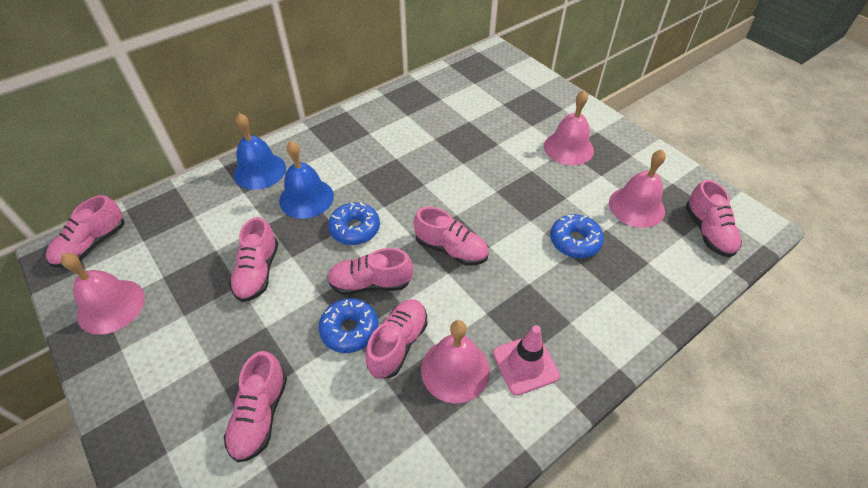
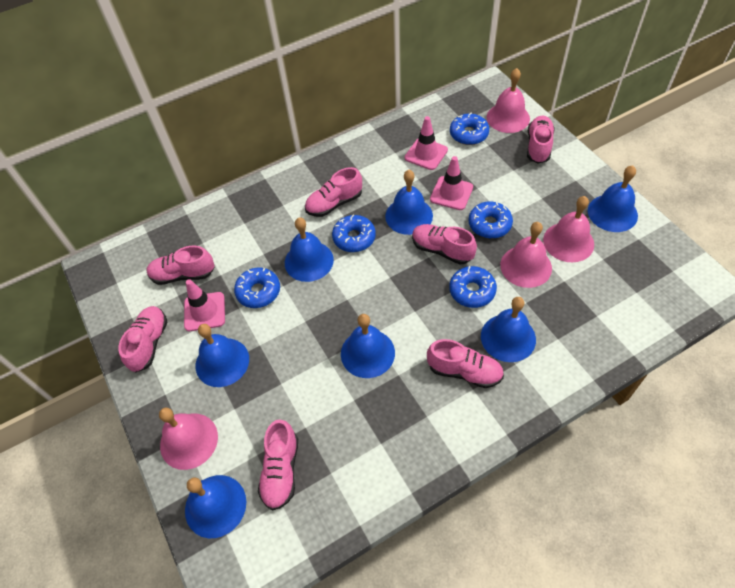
blue bell: [233,113,286,190] [279,141,334,219] = 2 -> [185,475,246,538] [196,324,249,387] [285,217,334,282] [341,314,395,378] [385,170,433,235] [481,297,536,362] [588,165,638,232] = 7
blue donut: [319,298,378,353] [328,202,380,245] [550,214,604,258] = 3 -> [234,268,280,308] [332,214,376,252] [449,266,497,308] [450,113,489,145] [468,201,513,238] = 5
pink traffic cone: [493,325,560,395] = 1 -> [184,279,225,331] [405,116,448,170] [430,156,473,210] = 3

